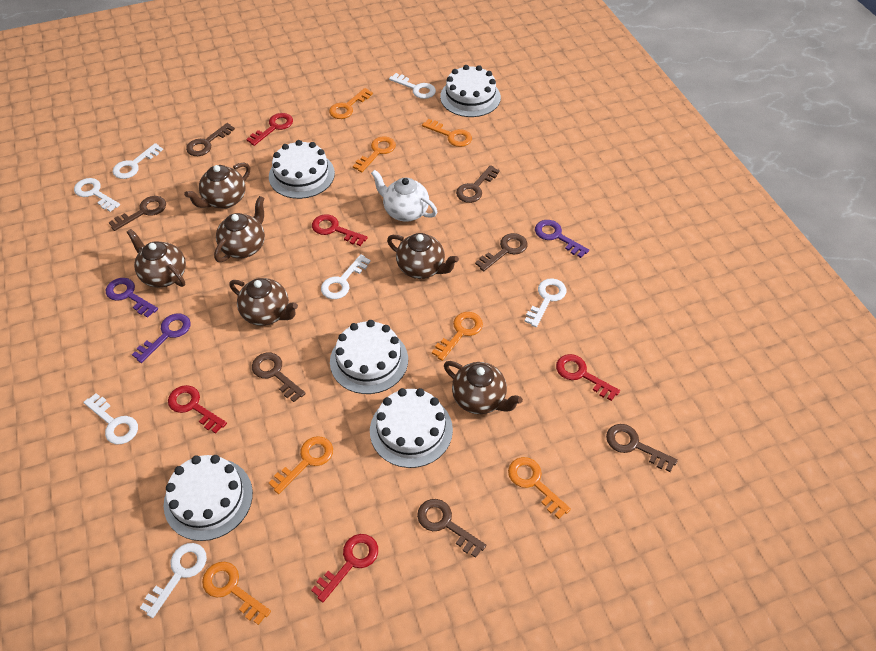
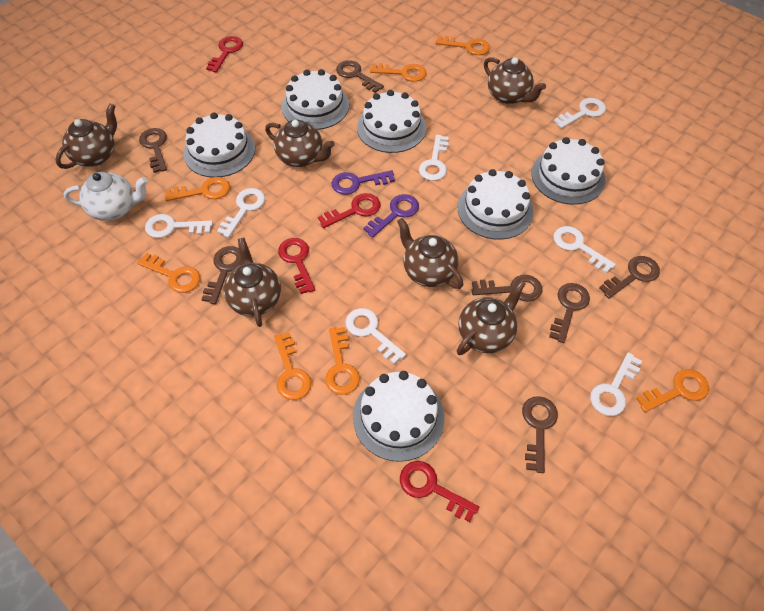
purple key: [106,278,158,318] [132,313,191,363] [535,220,589,258] = 3 -> [332,170,395,195] [363,194,419,238] = 2
red key: [168,385,227,434] [246,113,293,146] [311,534,378,602] [312,214,368,246] [556,354,620,401] = 5 -> [206,36,243,73] [278,238,315,294] [318,193,380,228] [400,461,479,522] = 4
white cake: [164,455,253,541] [269,140,335,199] [330,320,408,394] [370,388,453,468] [440,65,501,117] = 5 -> [183,112,255,177] [281,69,349,130] [353,371,445,462] [357,90,426,153] [458,169,534,240] [531,137,606,205] = 6

